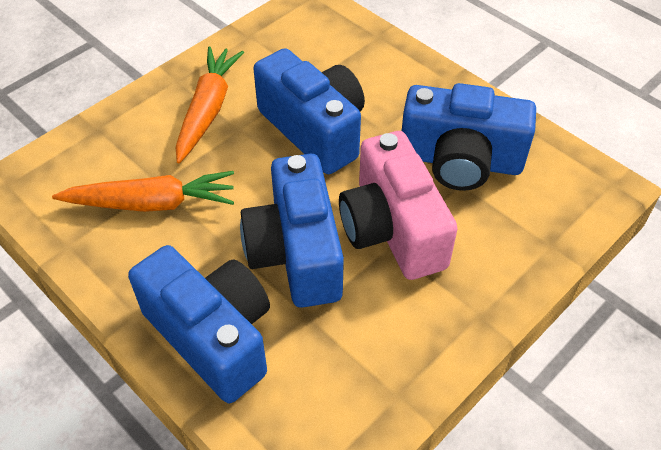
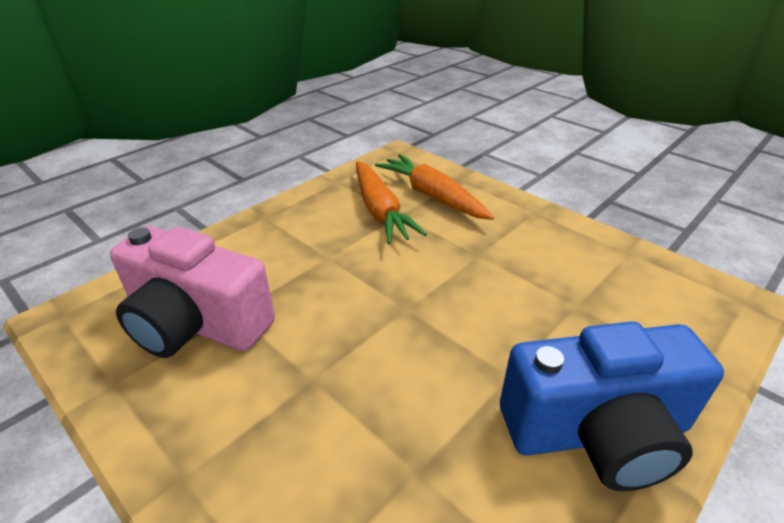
blue camera: [128,245,270,403] [240,154,344,308] [253,48,365,174] [402,83,536,191] = 4 -> [500,321,724,491] = 1

